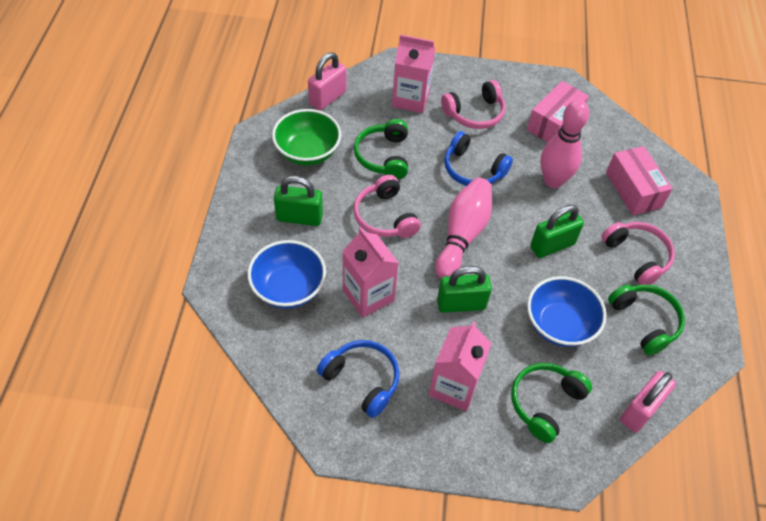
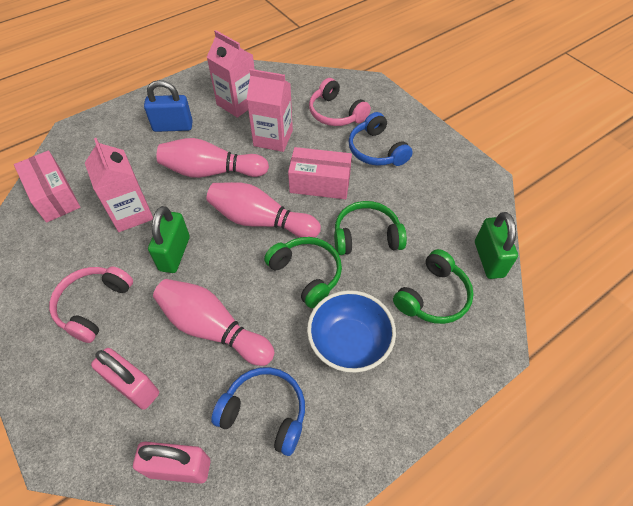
blue bowl: [247,240,326,309] [527,276,607,347] = 2 -> [307,290,396,373] = 1
blue padlock: none = 0 -> [144,80,193,132] = 1
green bowl: [272,109,341,166] = 1 -> none = 0
green padlock: [274,176,323,226] [437,266,492,313] [530,205,584,258] = 3 -> [148,206,190,273] [475,212,518,279] = 2
pink bowling pin: [435,178,492,279] [540,100,589,188] = 2 -> [153,279,275,366] [157,138,269,178] [206,182,321,238] = 3
pink headphones: [354,175,421,238] [441,80,505,129] [601,222,675,285] = 3 -> [49,266,133,343] [309,78,371,126] = 2

